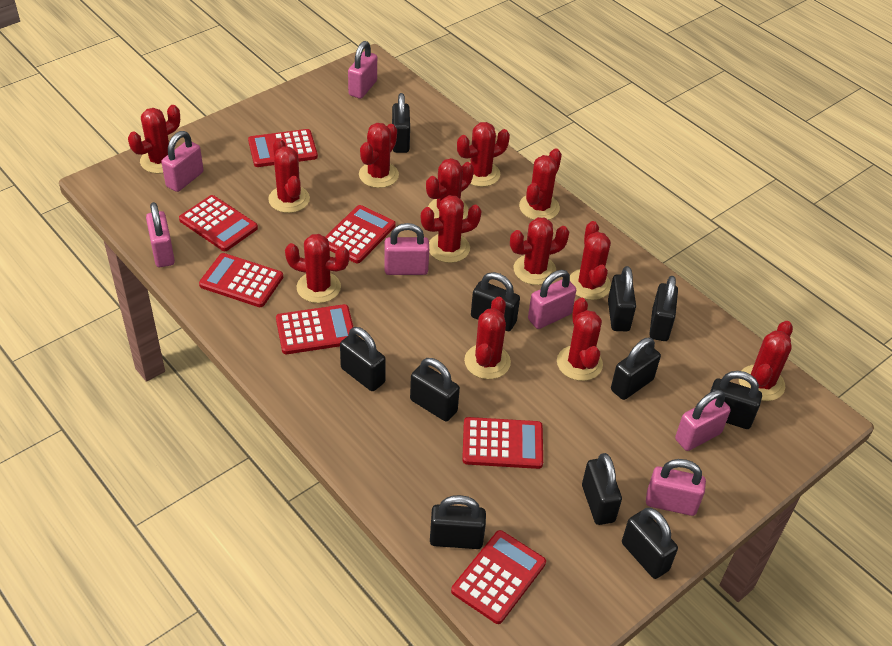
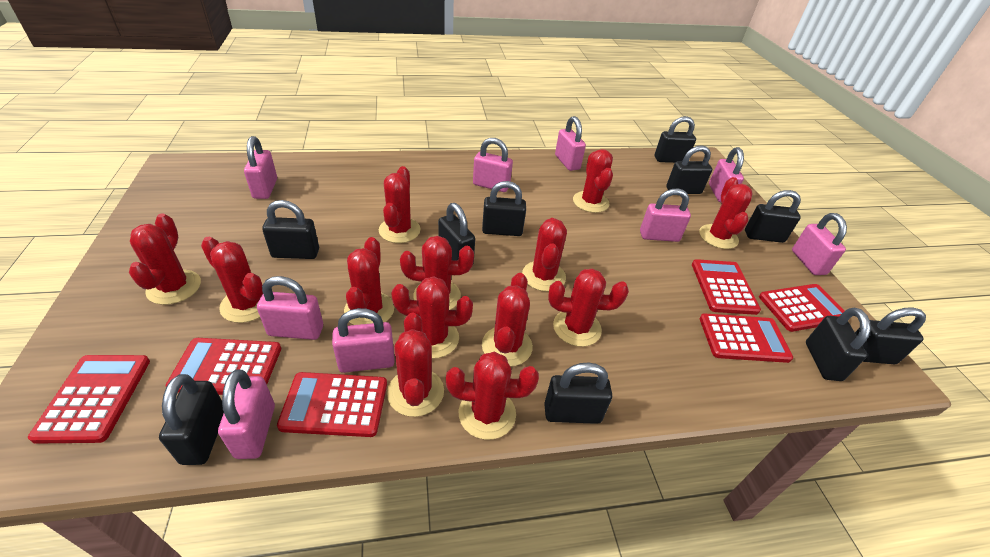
black padlock: [340,327,386,391] [392,93,410,153] [410,358,460,421] [430,495,486,549] [471,272,520,331] [582,453,622,525] [608,266,636,331] [611,338,661,400] [622,508,678,579] [649,276,678,341] [710,371,762,429] = 11 -> [159,374,224,465] [262,200,319,259] [438,203,475,264] [482,181,526,236] [544,362,612,424] [655,116,696,163] [666,145,712,194] [745,190,801,243] [806,308,871,381] [855,307,926,364] = 10
pink padlock: [146,202,175,267] [162,131,204,192] [348,41,377,99] [384,223,429,275] [528,270,576,329] [646,459,706,516] [675,390,731,451] = 7 -> [218,370,275,459] [244,136,277,199] [257,276,323,340] [332,308,395,373] [473,138,513,192] [555,116,586,171] [640,188,691,242] [709,147,744,202] [792,213,847,275] = 9
red calculator: [179,195,258,251] [199,253,283,307] [248,129,318,167] [276,304,353,354] [325,205,396,263] [451,530,546,624] [462,417,543,469] = 7 -> [28,355,150,444] [165,338,281,395] [277,372,387,437] [692,259,761,315] [700,313,793,363] [759,284,845,332] = 6

